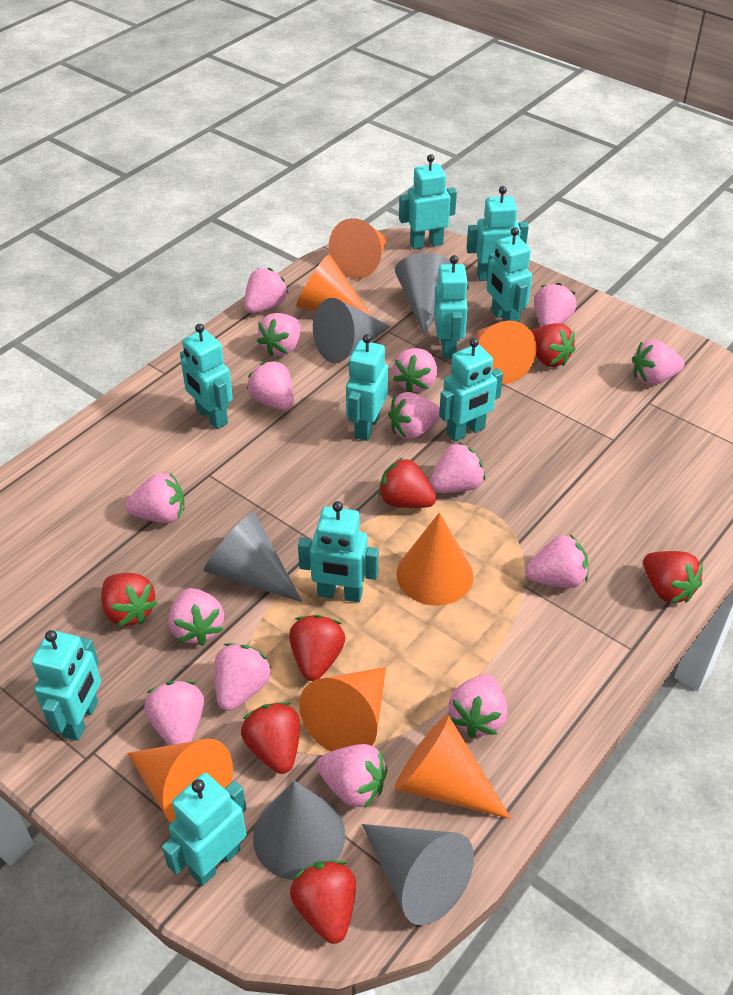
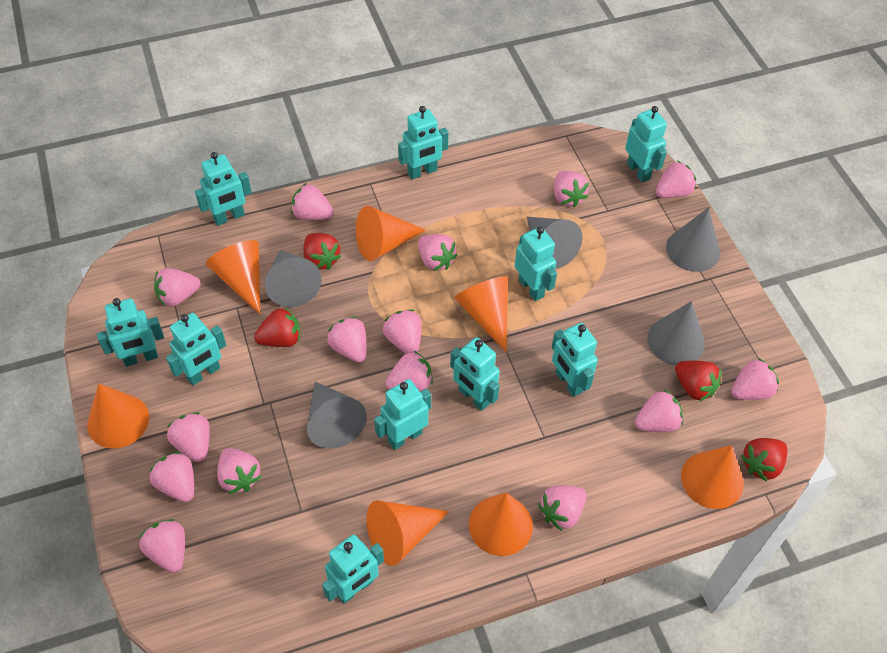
red strawberry: [101,573,158,627] [241,702,300,774] [289,615,346,681] [290,860,356,944] [379,457,436,508] [532,323,576,367] [643,551,703,603] = 7 -> [254,307,300,347] [304,233,341,270] [675,361,721,401] [741,438,787,481] = 4

